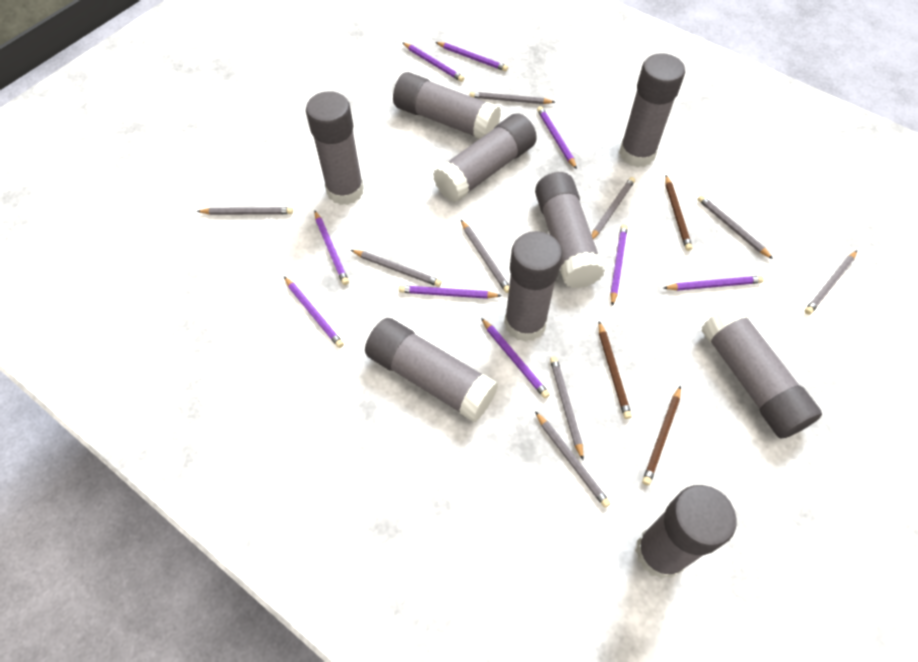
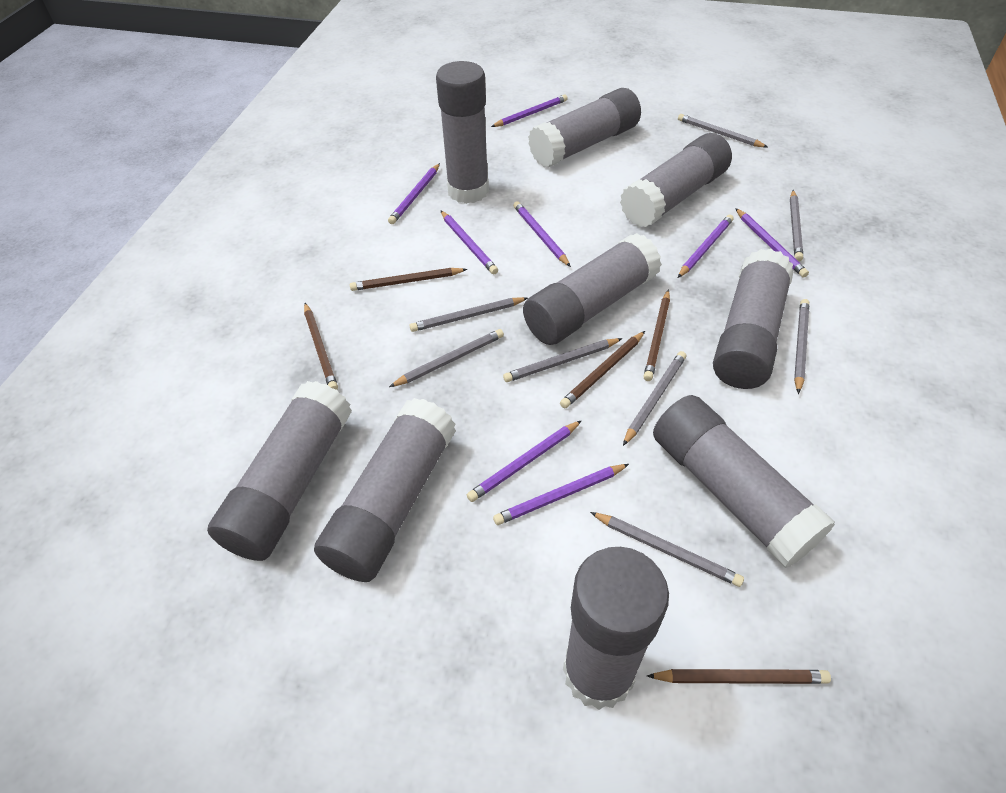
brown pencil: [598,321,632,419] [642,386,681,485] [665,175,692,251] = 3 -> [304,303,338,390] [350,268,467,291] [560,331,645,409] [643,289,670,381] [647,669,831,684] = 5
grey pencil: [197,207,293,215] [351,250,442,287] [461,220,509,293] [470,91,555,104] [535,411,611,508] [550,356,583,460] [591,177,635,239] [697,195,773,259] [805,250,857,315] = 9 -> [389,329,504,387] [410,297,528,332] [503,338,623,382] [590,512,744,587] [623,351,686,446] [678,114,767,147] [790,190,803,261] [794,299,809,394] = 8
purple pencil: [284,277,344,348] [315,211,349,285] [399,285,501,299] [402,42,464,82] [436,42,508,72] [481,318,550,399] [537,106,577,169] [610,224,628,306] [664,276,764,291] = 9 -> [388,163,440,224] [440,210,498,274] [467,420,582,502] [491,95,568,127] [493,464,629,525] [513,201,571,267] [678,214,734,278] [735,208,809,278] = 8

